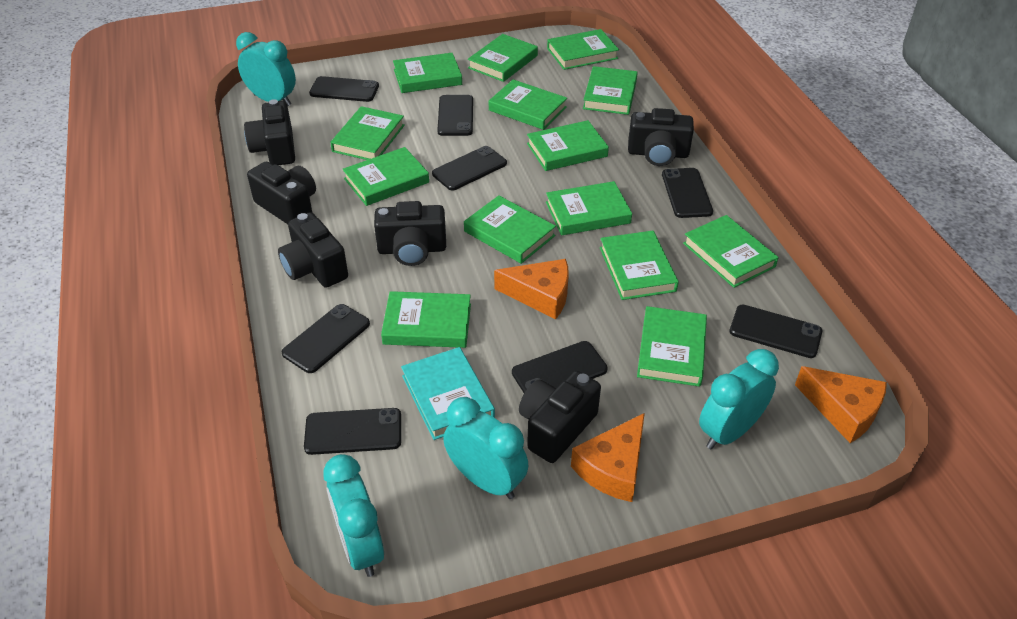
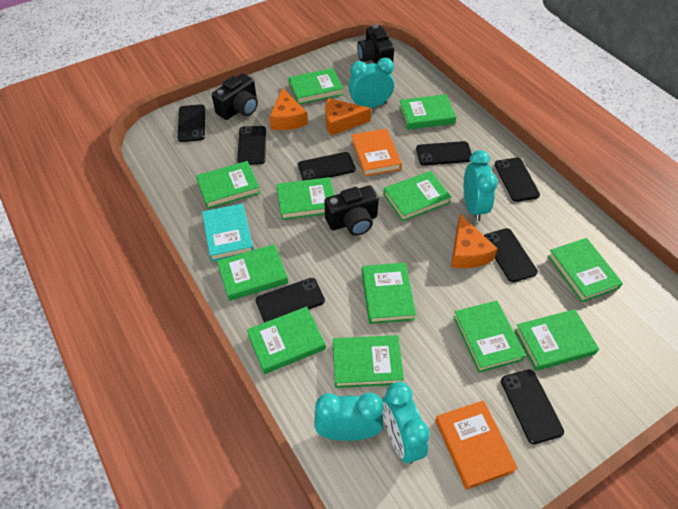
black camera: [244,99,295,165] [247,162,316,224] [278,212,348,288] [374,201,446,266] [519,371,601,463] [628,108,694,166] = 6 -> [212,73,258,120] [324,185,379,236] [357,24,394,64] = 3
green book: [330,106,405,160] [343,147,429,206] [381,291,471,348] [393,53,462,93] [464,195,556,264] [468,34,538,82] [489,79,567,130] [527,120,609,171] [546,181,632,235] [547,29,619,70] [583,66,638,115] [600,231,679,300] [637,306,707,387] [683,215,779,288] = 14 -> [196,161,260,209] [217,244,288,301] [247,306,326,374] [276,177,334,220] [289,68,344,104] [333,335,404,388] [362,263,416,324] [383,171,452,222] [399,94,456,130] [453,301,526,373] [515,309,599,371] [548,238,623,303] = 12
orange book: none = 0 -> [351,129,402,177] [435,400,518,490] = 2

